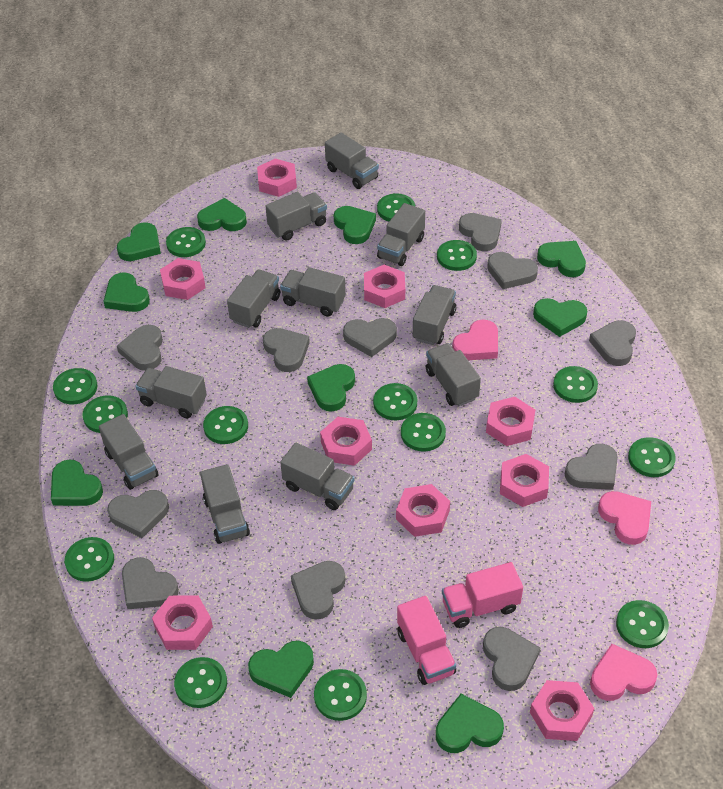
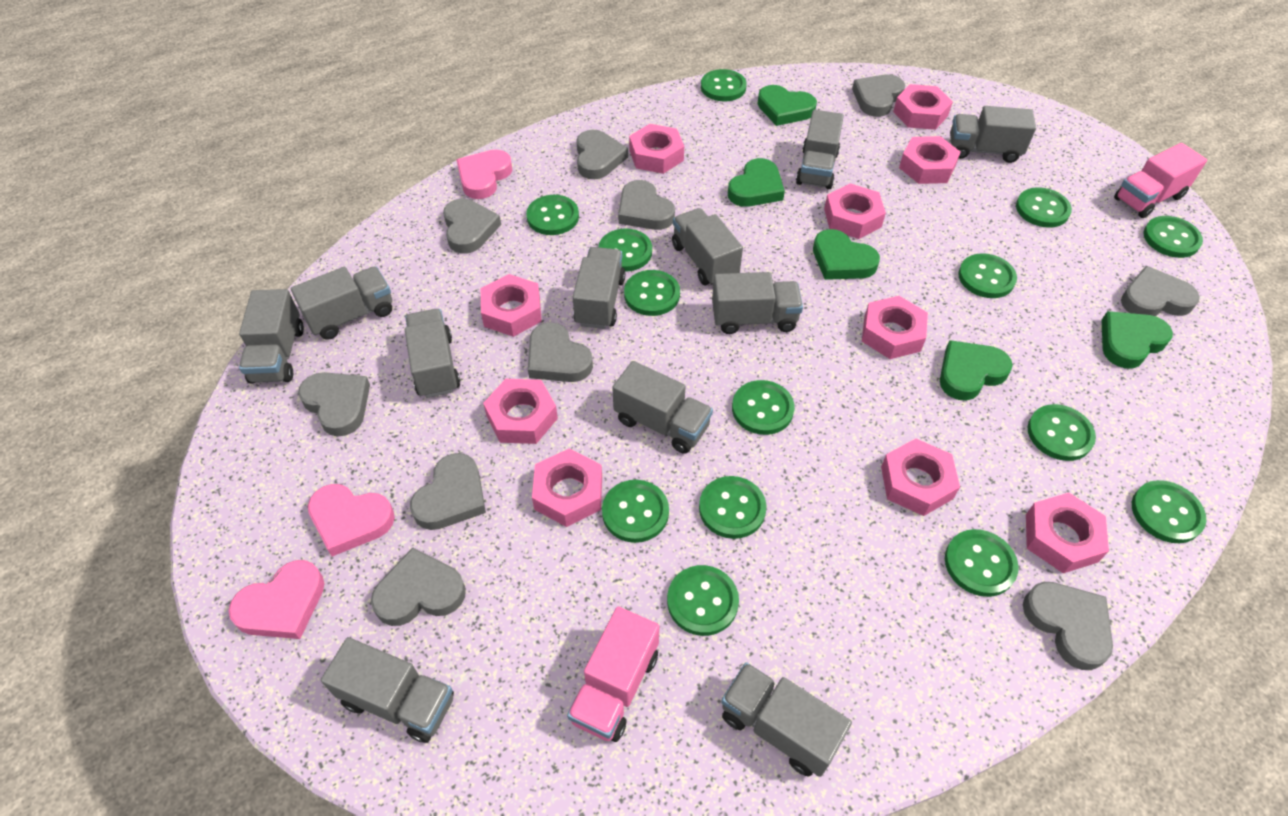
green heart: [51,460,103,506] [103,272,150,312] [117,222,161,261] [197,198,247,231] [248,641,314,698] [307,364,355,412] [334,206,376,244] [436,694,504,753] [533,298,587,337] [537,241,586,277] = 10 -> [728,158,785,207] [757,85,817,126] [813,229,880,280] [940,340,1013,401] [1102,311,1173,369] = 5
grey heart: [107,490,169,538] [117,325,163,371] [122,558,179,609] [263,328,310,372] [291,561,345,620] [343,318,397,357] [459,213,502,251] [483,627,540,691] [487,252,538,289] [565,444,618,490] [589,320,636,366] = 11 -> [298,372,370,436] [371,547,466,626] [410,453,486,530] [443,199,501,254] [528,322,593,382] [576,130,628,179] [618,180,675,230] [852,74,905,117] [1023,582,1113,670] [1121,266,1200,316] = 10
pink nut: [152,595,213,650] [160,258,206,300] [257,159,297,197] [320,417,372,466] [364,265,405,308] [396,484,450,537] [486,397,535,446] [500,454,549,507] [530,680,594,741] = 9 -> [481,274,542,337] [483,379,558,444] [532,448,602,527] [629,124,684,174] [824,183,886,239] [862,296,928,359] [881,439,960,516] [893,84,953,130] [899,136,961,184] [1026,493,1109,573] = 10

